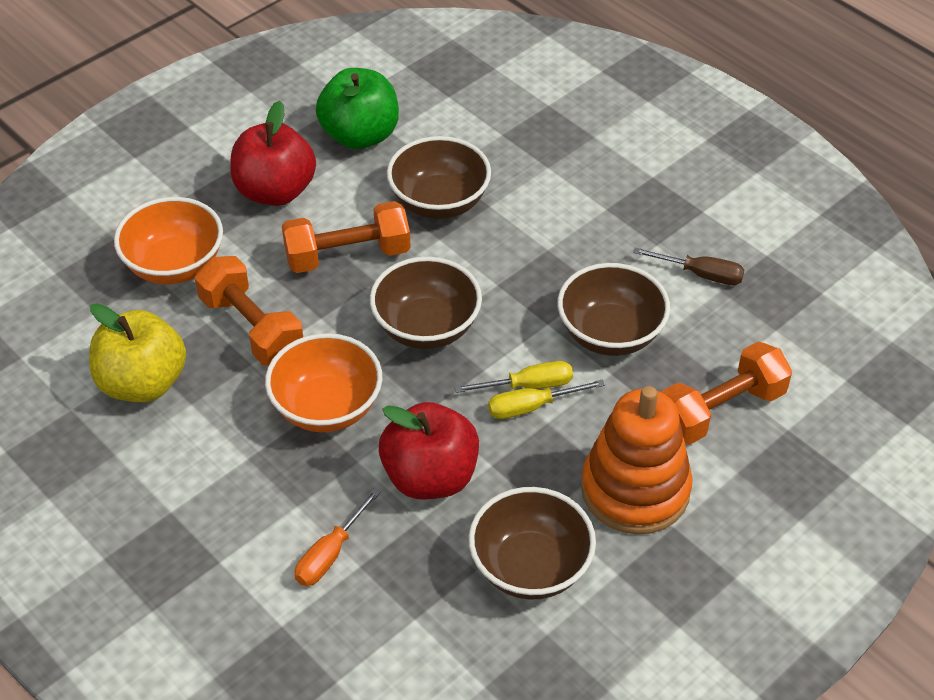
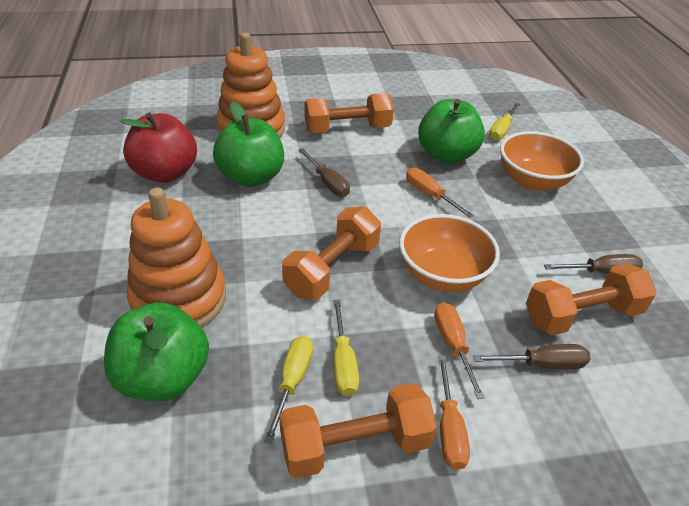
brown bowl: [370,257,482,349] [387,136,491,219] [469,487,596,599] [558,263,670,356] = 4 -> none = 0
brown screwdriver: [633,247,745,285] = 1 -> [299,148,350,197] [473,344,591,369] [544,254,643,274] = 3
green apple: [316,68,399,149] = 1 -> [104,302,209,401] [213,102,284,187] [418,99,485,164] = 3
orange dumbbell: [195,256,303,366] [282,201,411,273] [661,342,792,444] = 3 -> [279,383,437,478] [282,207,381,299] [304,93,394,133] [526,263,657,335] = 4
orange screwdriver: [295,488,381,586] = 1 -> [406,168,474,218] [434,302,485,399] [438,355,470,470] = 3
orange stacking toy: [581,386,693,534] = 1 -> [127,188,226,327] [216,32,285,138] = 2
red apple: [230,101,316,206] [379,402,479,499] = 2 -> [121,113,197,183] = 1
yellow apple: [89,303,186,402] = 1 -> none = 0
yellow screwdriver: [454,361,573,393] [488,379,605,419] = 2 -> [264,336,313,444] [333,300,359,397] [489,103,520,141] = 3

